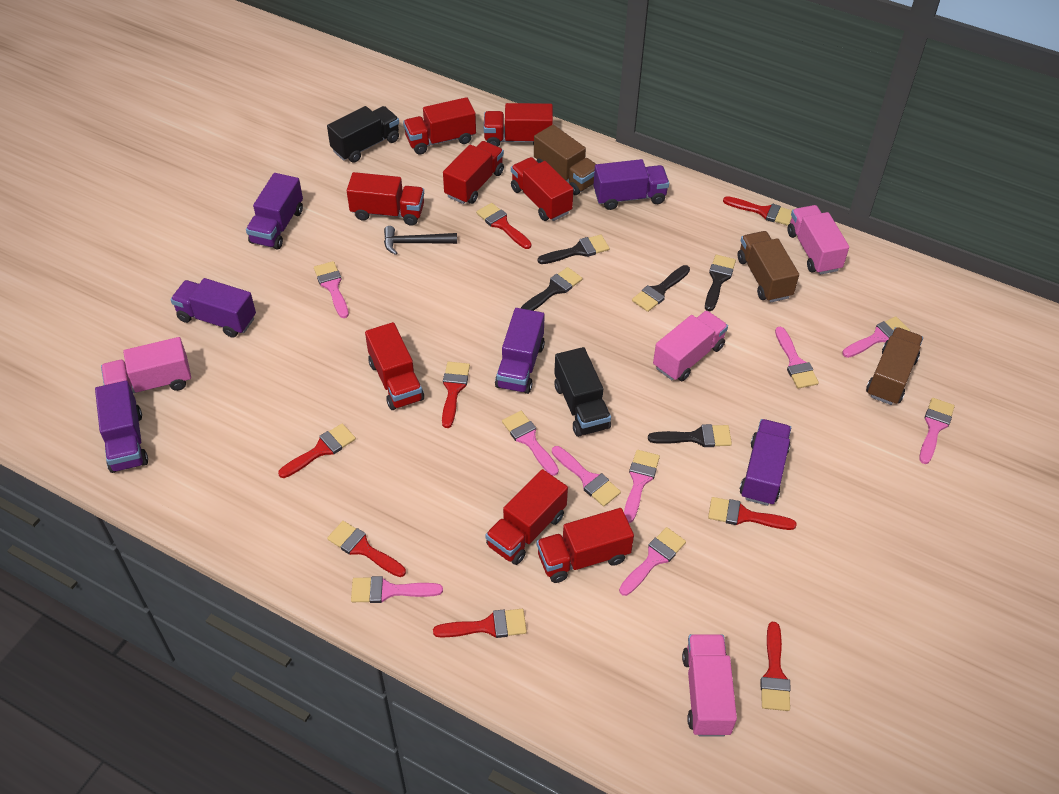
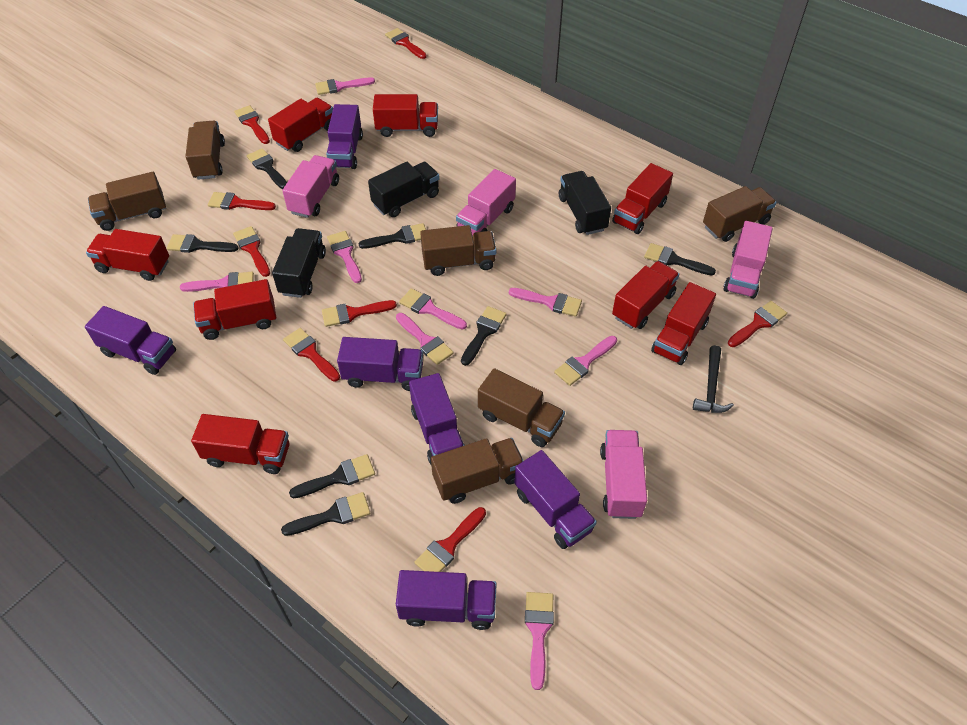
black brush: [521,267,582,311] [538,235,609,264] [632,265,690,312] [648,424,732,447] [705,255,736,311] = 5 -> [167,234,238,253] [247,148,287,189] [281,492,370,536] [289,454,375,498] [358,223,426,249] [461,306,507,366] [644,243,716,275] = 7
black truck: [327,106,399,163] [554,347,611,437] = 2 -> [272,228,326,298] [368,162,440,217] [559,171,611,235] = 3
brown truck: [534,125,596,195] [738,231,799,302] [866,327,923,405] = 3 -> [88,172,166,231] [185,121,225,180] [420,225,496,276] [431,438,523,504] [478,368,565,447] [703,186,777,242] = 6
pink brush: [314,261,349,318] [351,576,443,603] [502,411,559,476] [552,446,621,507] [619,527,686,596] [624,450,660,523] [775,327,819,389] [842,316,910,358] [919,398,955,464] = 9 -> [180,272,254,292] [315,77,375,95] [327,231,362,283] [396,313,454,365] [399,288,467,329] [509,288,582,317] [525,592,554,690] [554,336,617,386] = 8

